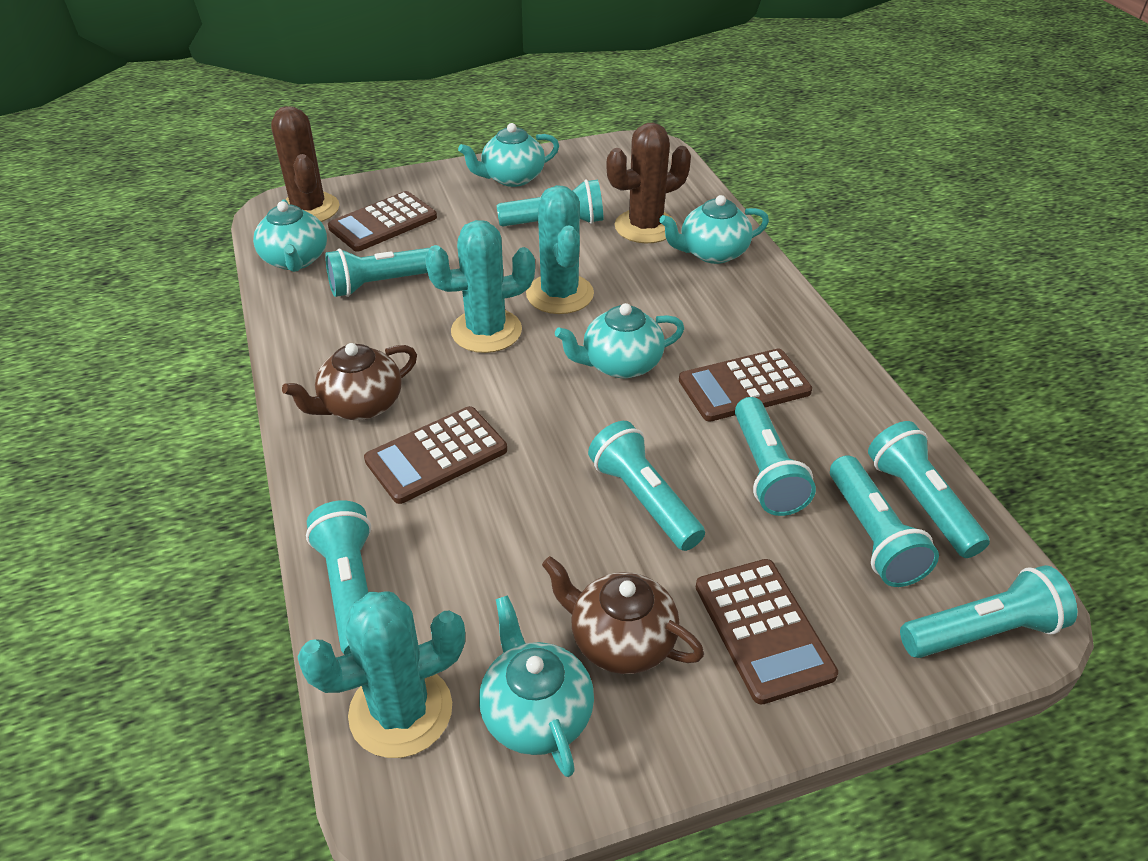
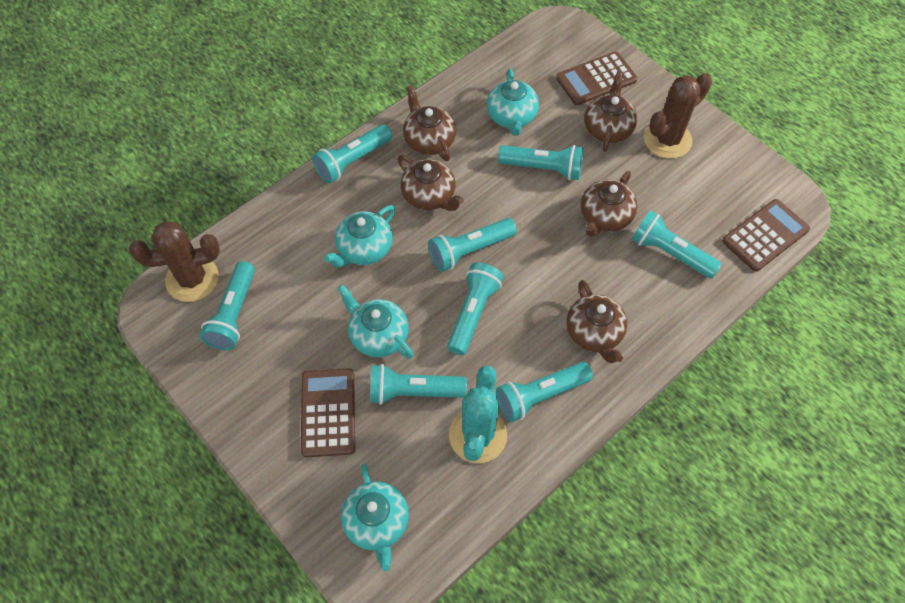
brown calculator: [328,191,437,252] [364,406,507,504] [679,349,812,422] [696,559,838,705] = 4 -> [301,368,355,458] [556,52,638,105] [722,199,810,272] = 3
brown teapot: [282,343,417,420] [542,556,704,674] = 2 -> [397,155,464,211] [403,85,456,161] [566,280,627,363] [581,171,637,237] [584,71,637,152] = 5
turquoise cactus: [297,592,465,758] [425,220,535,353] [526,185,594,314] = 3 -> [449,366,507,463] = 1
turquoise teapot: [253,199,327,272] [458,123,559,187] [479,595,594,777] [555,303,685,378] [659,195,769,264] = 5 -> [324,205,395,267] [337,284,413,359] [341,464,409,571] [487,69,539,136] = 4

